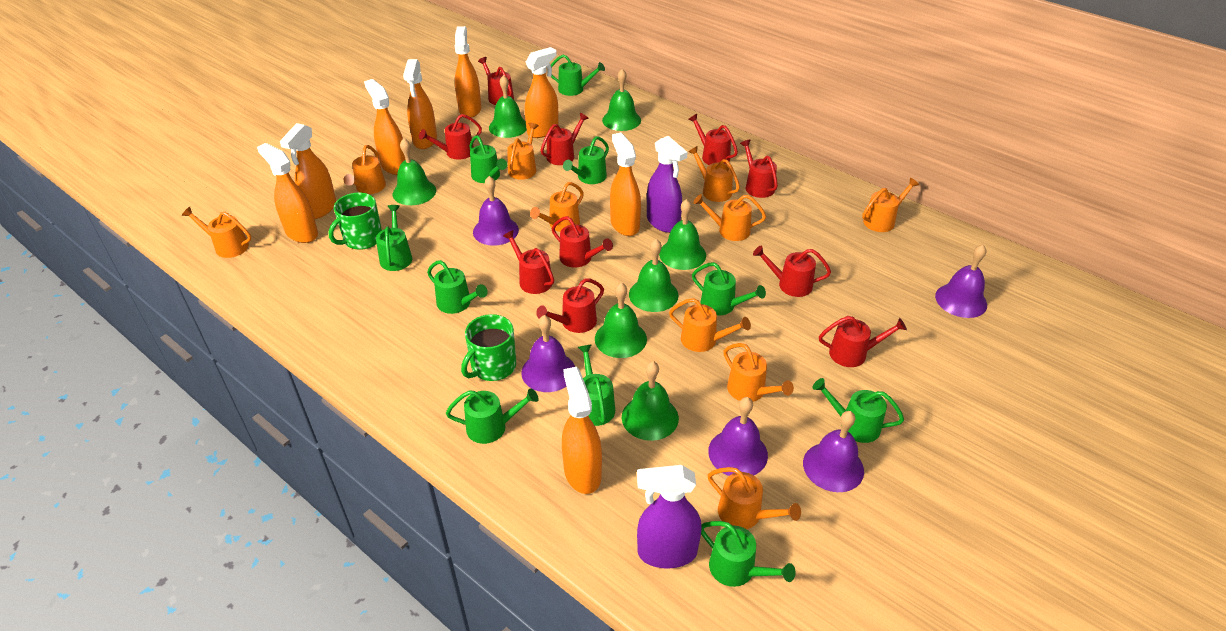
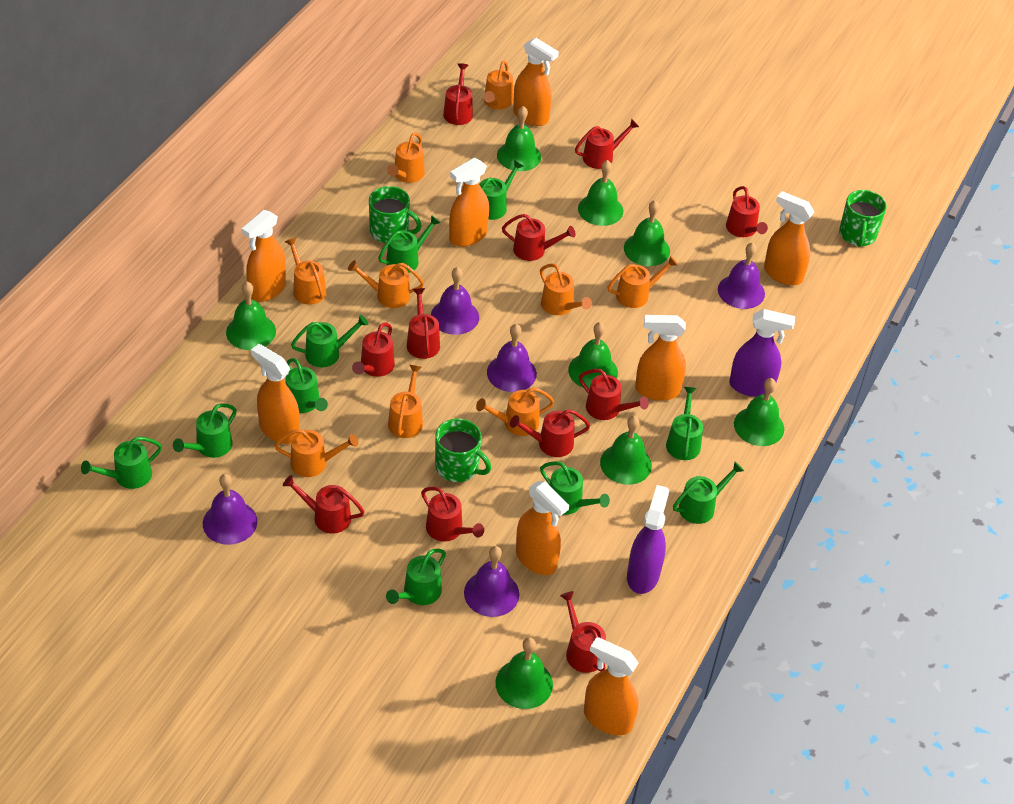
green bell: [393,138,436,205] [489,75,527,138] [595,282,647,358] [602,69,641,131] [622,361,679,441] [629,239,678,312] [659,199,706,270] = 7 -> [226,282,276,350] [495,637,553,709] [497,106,541,171] [568,322,618,389] [578,160,623,226] [600,416,652,485] [624,200,670,266] [734,378,784,446] = 8
green mug: [329,192,382,250] [461,314,516,381] = 2 -> [369,186,421,243] [435,419,491,482] [839,190,887,247] = 3
orange watering can: [182,207,251,258] [344,145,386,194] [507,122,539,180] [530,182,584,232] [669,298,751,352] [688,146,740,202] [693,194,766,241] [708,467,801,529] [724,343,794,402] [862,178,919,232] = 10 -> [274,429,358,477] [285,237,326,305] [348,260,424,308] [387,132,425,183] [388,365,423,438] [476,387,554,436] [484,61,513,109] [540,264,592,315] [608,256,678,308] = 9
red watering can: [419,114,482,160] [478,57,514,105] [503,230,554,294] [536,278,604,333] [540,113,589,165] [552,216,613,268] [688,114,738,165] [740,140,778,198] [753,245,831,297] [819,316,907,367] = 10 -> [283,475,365,533] [352,323,395,377] [407,288,440,359] [421,487,484,542] [443,63,473,125] [502,214,576,261] [510,409,590,457] [560,591,606,673] [575,119,639,169] [579,369,649,420] [726,186,768,237] = 11

